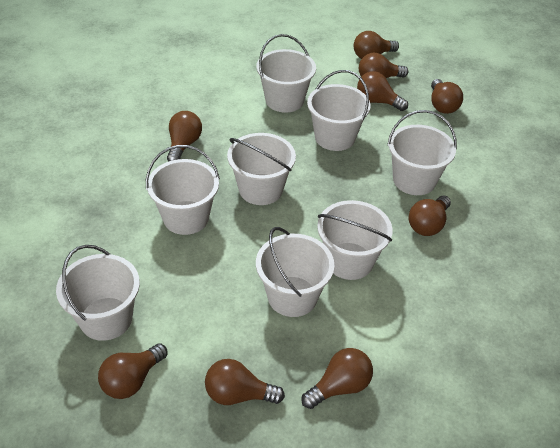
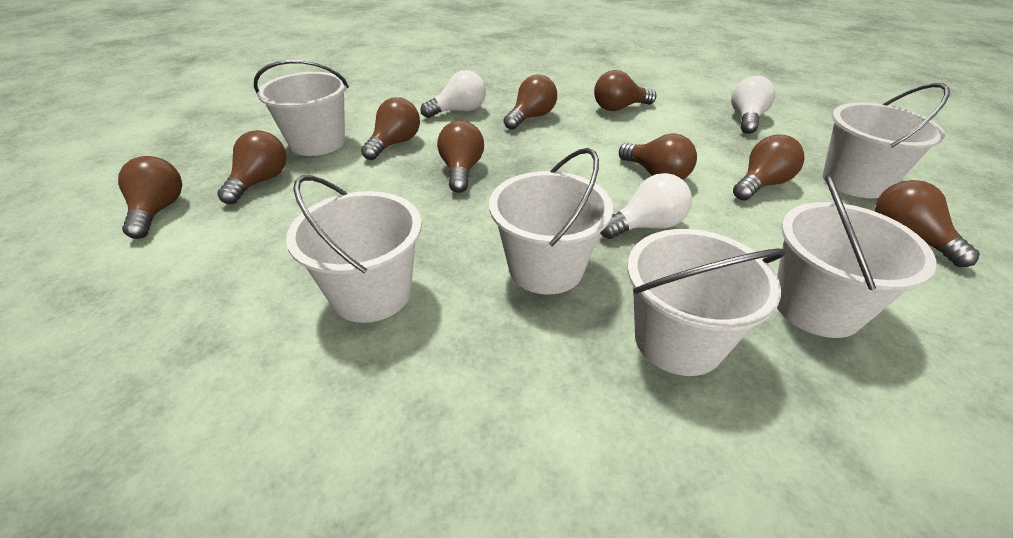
white bucket: [56,245,140,341] [146,145,220,235] [227,133,296,205] [256,34,316,113] [256,227,335,317] [307,70,371,151] [317,200,392,280] [387,110,457,195] = 8 -> [254,60,349,156] [286,175,422,323] [489,148,613,294] [627,229,787,376] [777,174,937,338] [823,83,950,198] = 6
white light bulb: none = 0 -> [420,70,486,118] [600,173,692,239] [731,76,775,134] = 3

